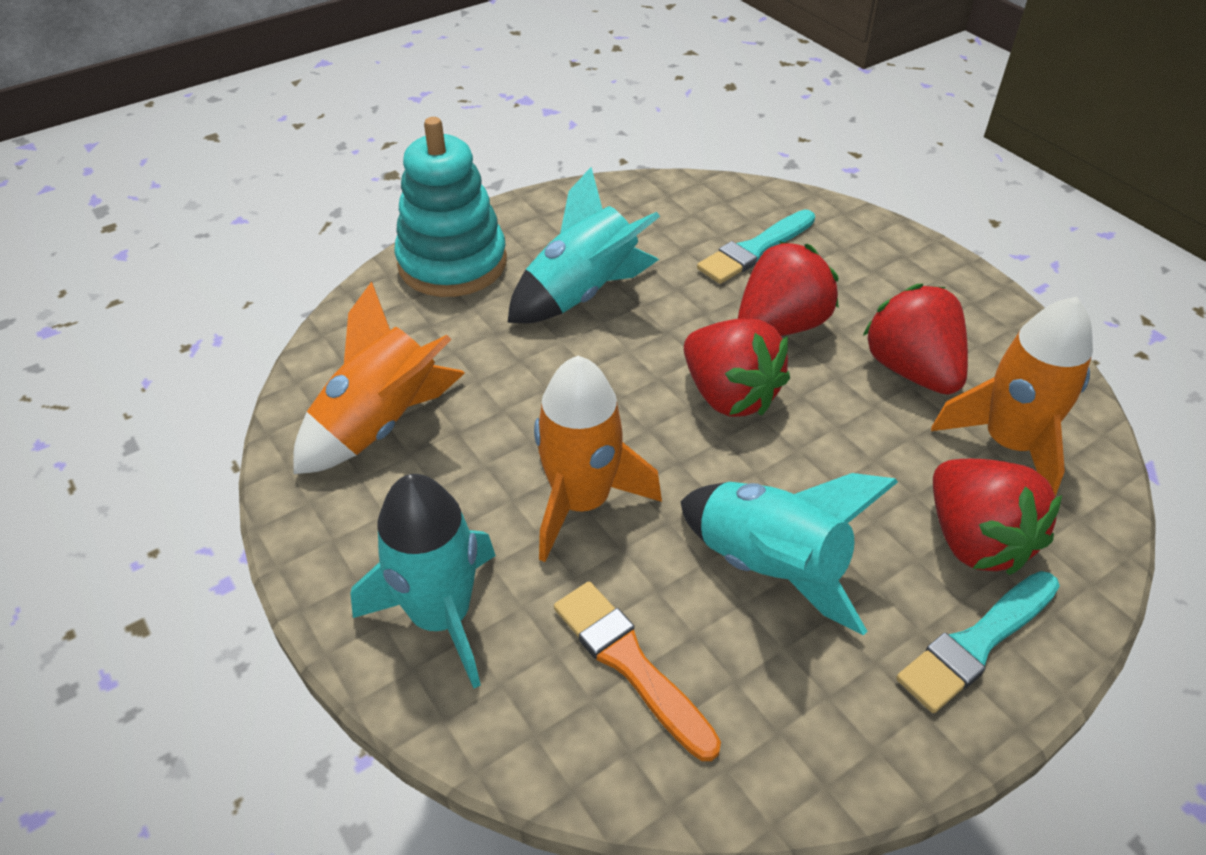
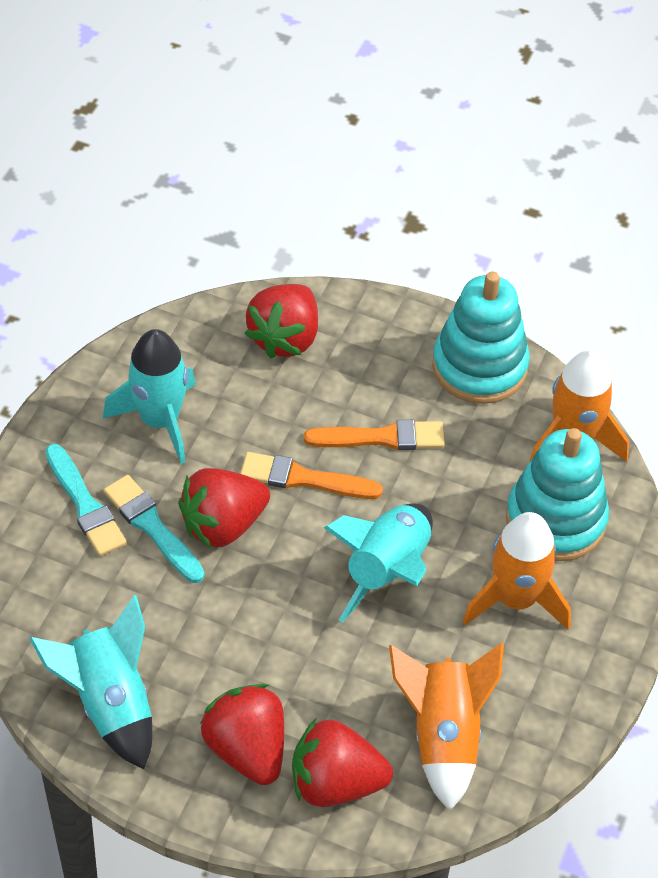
orange brush: [554,582,721,761] = 1 -> [240,452,383,499] [304,420,445,450] = 2
turquoise stacking toy: [394,117,507,297] = 1 -> [432,271,530,404] [506,428,609,561] = 2

